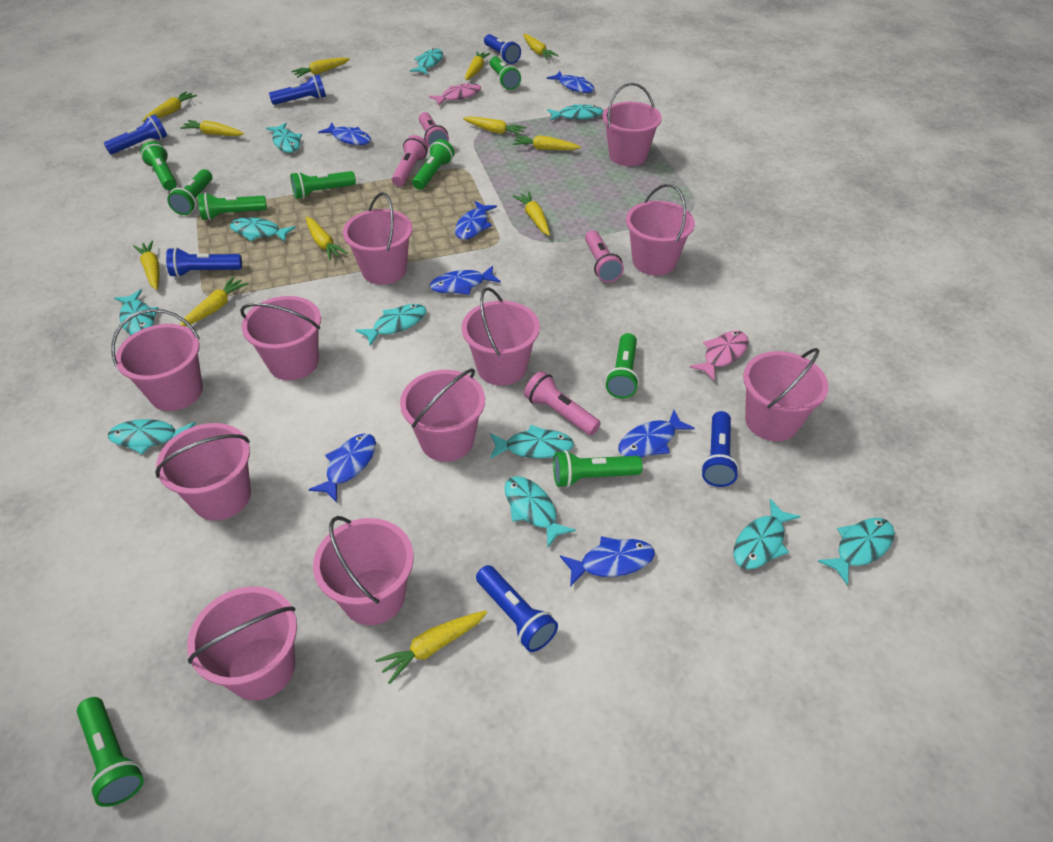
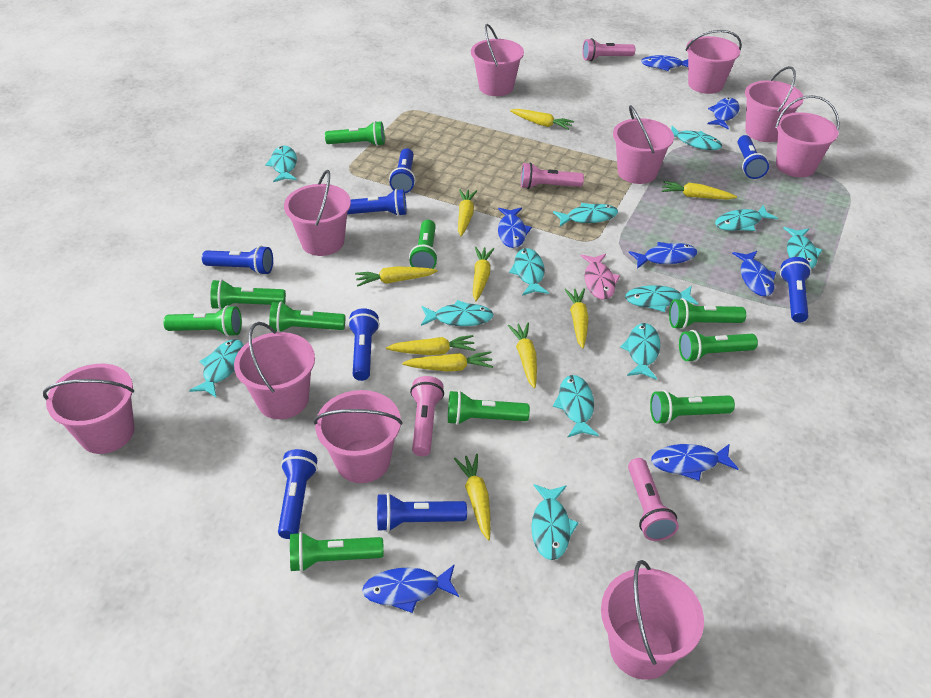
blue flashlight: [104,114,167,154] [166,247,242,277] [269,75,326,105] [476,565,558,652] [484,34,521,64] [701,411,739,487] = 6 -> [202,246,273,275] [278,449,318,539] [347,189,407,216] [348,308,380,381] [377,493,467,532] [389,149,416,193] [738,135,769,179] [780,257,812,323] = 8
green flashlight: [77,697,144,807] [140,141,177,190] [167,169,212,215] [198,192,267,220] [290,171,356,199] [412,139,454,190] [490,56,521,90] [553,450,643,488] [605,333,639,399] = 9 -> [163,305,242,337] [210,279,286,310] [269,302,346,332] [290,532,384,572] [325,121,385,146] [409,220,438,269] [448,390,530,425] [650,390,735,424] [669,298,746,329] [679,330,758,362] = 10
pink bucket: [111,309,203,411] [155,423,251,520] [187,586,297,701] [240,296,321,380] [313,516,414,625] [343,192,412,285] [400,369,485,462] [462,287,540,386] [603,83,662,166] [626,184,695,275] [743,348,829,441] = 11 -> [43,364,134,454] [234,322,315,419] [284,170,351,256] [314,390,403,483] [471,24,524,96] [601,560,704,680] [613,105,674,184] [686,30,742,94] [745,66,804,142] [775,95,839,177] = 10
pink fish: [429,83,481,105] [690,331,749,381] = 2 -> [581,254,620,300] = 1
turquoise fish: [108,419,196,455] [114,289,159,335] [230,217,296,242] [266,123,302,153] [355,304,426,346] [410,48,443,75] [490,425,574,459] [504,476,576,547] [547,104,603,121] [734,499,801,569] [818,518,895,585] = 11 -> [189,339,244,398] [265,146,297,182] [421,300,494,326] [509,248,549,296] [531,484,579,560] [553,203,618,227] [553,375,599,437] [620,323,660,380] [625,285,698,312] [671,126,722,150] [715,205,778,231] [783,227,822,269] = 12
yellow carrot: [133,240,159,290] [142,91,197,122] [180,120,244,136] [180,277,248,327] [291,58,350,78] [306,217,347,260] [375,611,487,684] [463,117,527,136] [465,51,491,80] [513,135,581,150] [513,192,550,236] [523,34,559,60] = 12 -> [355,266,438,286] [386,335,475,355] [402,351,493,372] [454,454,491,540] [458,189,477,236] [473,247,494,301] [508,323,537,388] [510,109,574,130] [564,288,589,349] [662,181,737,200] = 10

